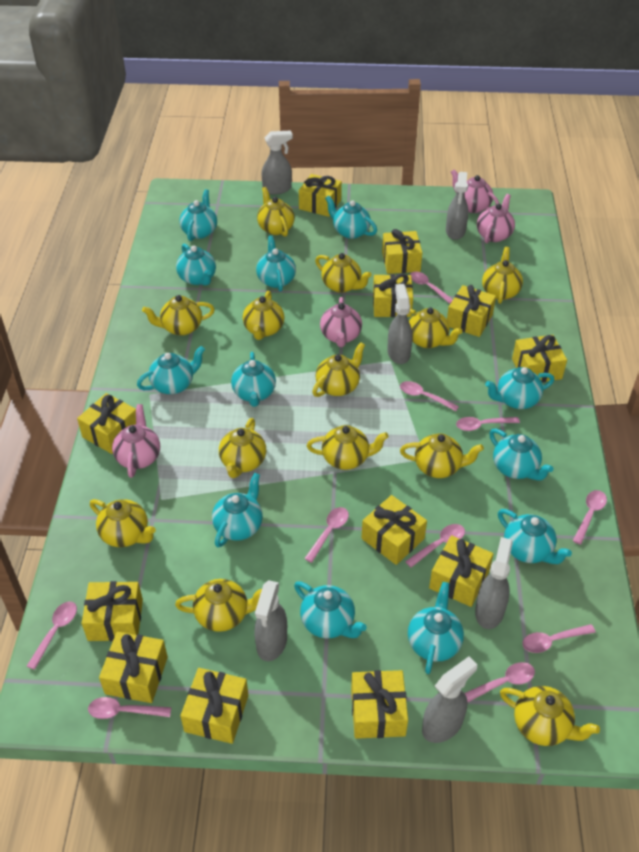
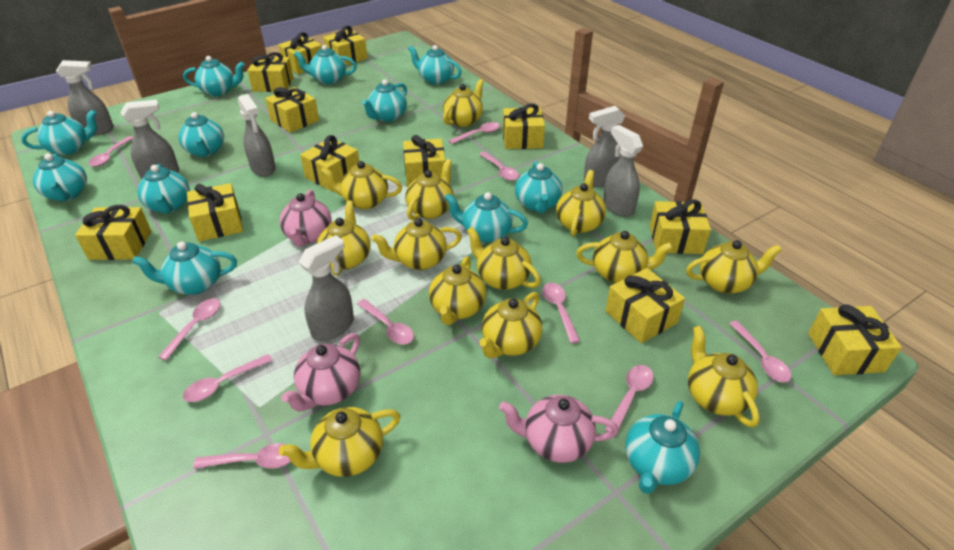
pink teapot: [112,404,160,478] [320,297,362,347] [451,169,499,213] [477,194,515,243] = 4 -> [279,190,332,247] [282,333,360,412] [499,395,619,463] = 3

